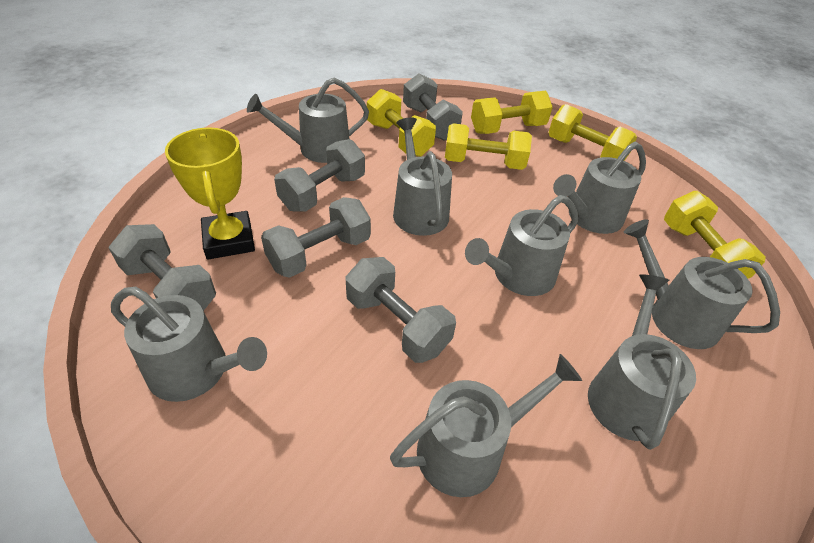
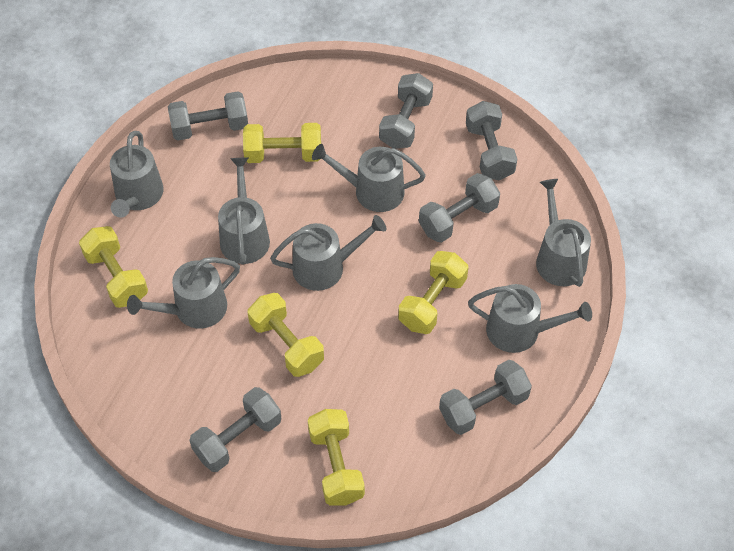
grey dumbbell: [108,224,216,311] [261,197,371,278] [274,139,365,212] [345,257,456,363] [403,73,463,141] = 5 -> [168,91,248,140] [189,387,281,472] [379,73,433,149] [419,173,500,243] [439,360,532,435] [466,101,517,180] = 6
grey watering can: [111,287,267,402] [247,77,369,163] [390,354,582,497] [393,117,452,236] [465,195,578,296] [553,142,646,234] [588,274,696,450] [624,219,780,349] = 8 -> [110,131,164,218] [127,257,240,328] [218,157,270,265] [270,215,386,291] [312,144,426,212] [468,284,592,353] [536,179,591,287] = 7
yellow trophy: [165,128,255,260] = 1 -> none = 0

